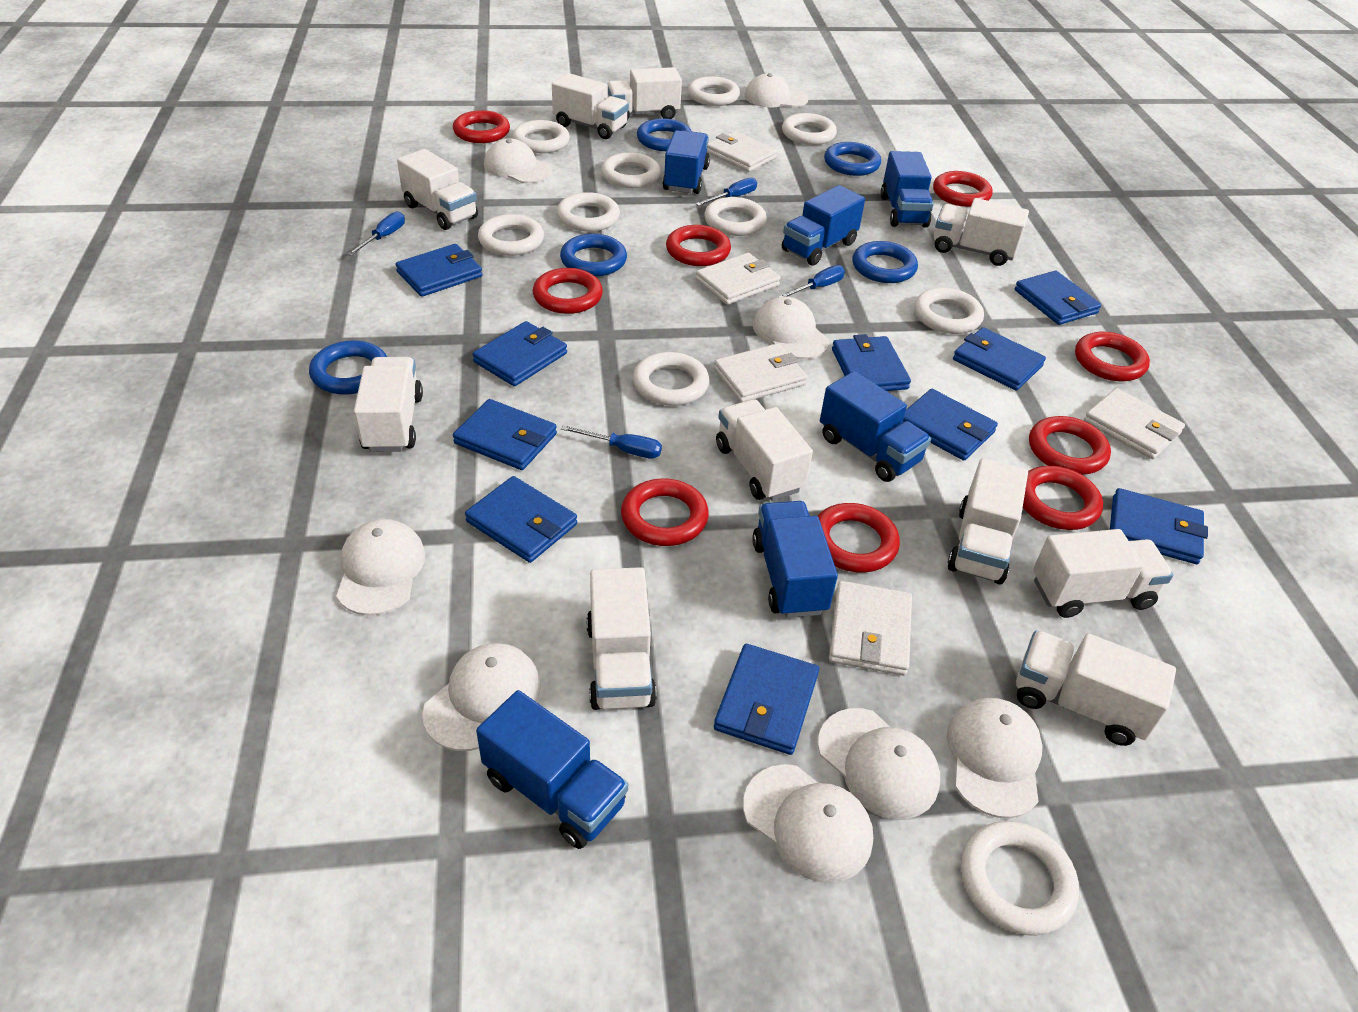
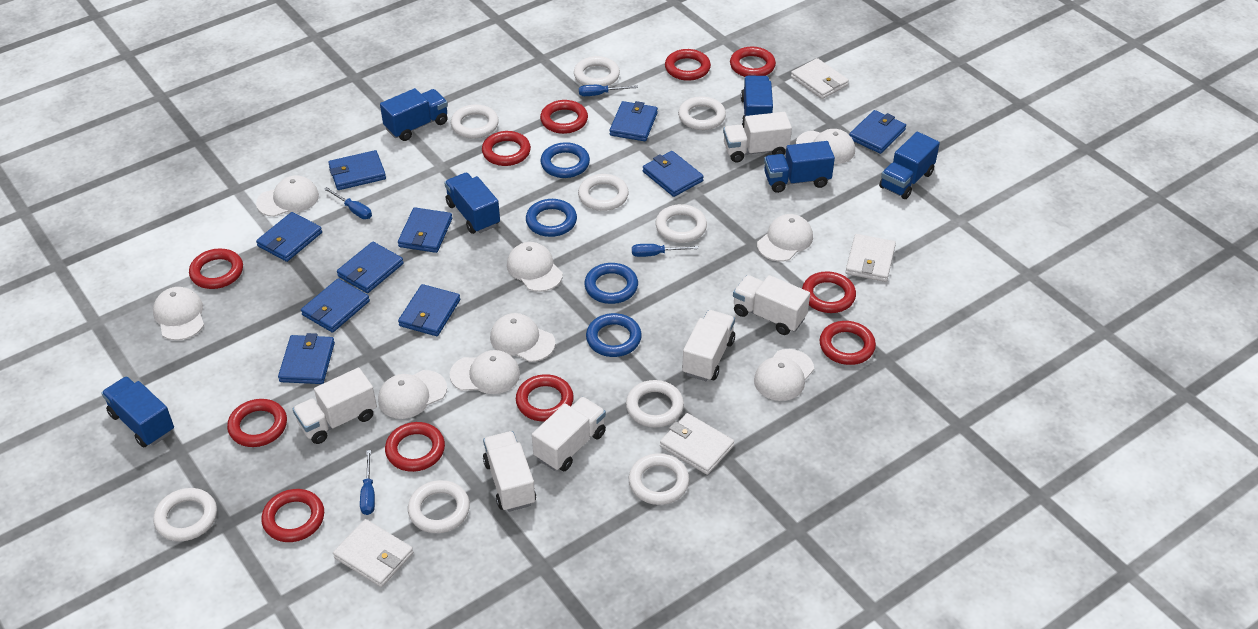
blue ring: [309,340,387,395] [560,234,627,277] [637,118,691,151] [824,142,881,176] [852,241,918,283] = 5 -> [526,199,577,237] [540,142,590,178] [584,263,638,304] [586,313,642,357] = 4
red ring: [453,110,510,143] [533,268,603,314] [621,478,709,546] [666,225,731,266] [818,503,900,573] [933,171,993,207] [1023,466,1103,530] [1029,416,1111,475] [1075,332,1150,381] = 9 -> [189,248,243,289] [227,399,287,447] [261,489,324,542] [385,422,445,472] [482,131,531,166] [516,374,574,421] [540,100,588,134] [665,49,711,81] [730,47,776,77] [802,271,856,313] [820,321,876,365] = 11
white cap: [336,519,425,616] [422,643,541,751] [484,138,552,183] [743,764,873,883] [744,73,809,107] [753,297,829,359] [818,708,940,820] [947,697,1043,818] = 8 -> [153,287,204,340] [256,175,319,217] [378,370,447,419] [450,350,520,394] [490,313,555,362] [507,242,563,292] [754,349,814,401] [757,214,813,261] [796,129,855,164] = 9
white ring: [478,214,544,256] [512,120,570,153] [557,192,620,232] [601,153,661,188] [633,352,709,406] [688,76,740,106] [704,197,767,236] [782,113,837,145] [914,288,984,334] [961,821,1079,936] = 10 -> [153,488,217,541] [408,480,470,533] [451,104,499,139] [574,56,620,86] [578,174,629,211] [626,380,684,427] [629,453,689,505] [656,204,707,243] [678,96,726,130] = 9
white truck: [354,357,423,452] [397,149,478,230] [552,73,629,139] [586,567,657,710] [607,67,682,120] [716,399,813,501] [934,198,1029,266] [948,458,1028,585] [1016,631,1176,746] [1033,529,1173,618] = 10 -> [293,368,377,444] [483,431,536,512] [532,397,606,471] [682,310,735,381] [723,112,792,162] [733,275,810,335] = 6
white wallet: [696,253,781,305] [707,131,777,172] [714,343,808,403] [829,581,912,675] [1084,388,1185,459] = 5 -> [333,519,413,587] [660,413,734,475] [791,58,849,99] [845,234,896,282] = 4

